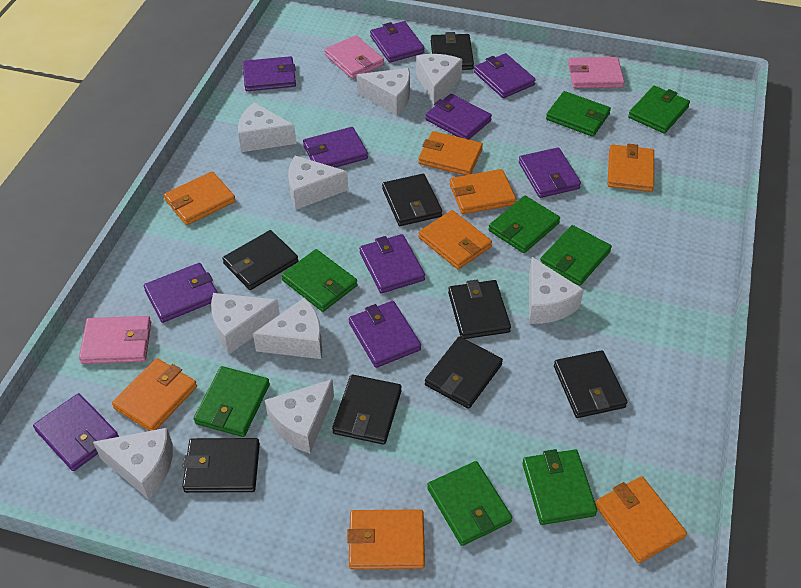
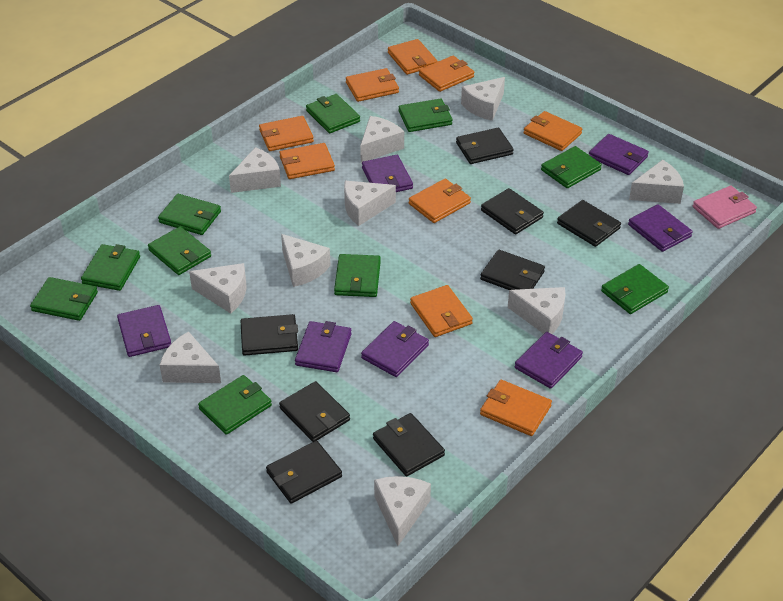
green wallet: [194,366,270,437] [281,249,358,312] [427,461,512,546] [488,196,560,253] [522,449,597,525] [540,225,612,286] [546,91,611,137] [628,86,690,134] = 8 -> [30,277,98,321] [81,244,140,291] [148,226,211,275] [158,194,221,235] [198,375,272,435] [306,94,360,134] [334,254,381,297] [399,98,452,132] [541,146,602,188] [601,264,669,314] = 10
orange wallet: [112,358,197,431] [164,171,236,225] [347,509,425,569] [418,131,483,175] [419,210,492,269] [450,169,516,214] [595,476,687,563] [608,144,654,192] = 8 -> [259,116,314,151] [279,143,335,179] [346,68,399,102] [388,39,437,75] [409,179,471,223] [410,285,473,337] [419,56,474,92] [480,380,552,436] [524,111,582,151] = 9
pink wallet: [79,316,151,364] [324,35,384,79] [568,57,624,88] = 3 -> [693,186,757,229] = 1
purple wallet: [33,393,119,471] [144,263,218,323] [243,56,296,91] [303,127,368,168] [349,301,421,368] [359,234,425,294] [370,21,424,63] [426,94,492,139] [474,53,536,98] [519,147,581,198] = 10 -> [117,305,171,357] [295,321,352,372] [361,321,429,377] [362,155,413,192] [515,332,583,389] [589,134,649,175] [628,204,693,252] = 7
white cheese: [93,428,173,499] [211,293,280,354] [238,102,296,152] [253,297,322,359] [265,379,334,453] [288,156,348,210] [357,68,410,116] [416,54,462,105] [529,257,584,324] = 9 -> [160,331,221,383] [189,263,247,314] [229,147,281,193] [281,234,331,287] [344,181,396,226] [360,116,404,163] [374,476,431,546] [461,77,505,121] [508,287,566,334] [629,160,684,204] = 10

